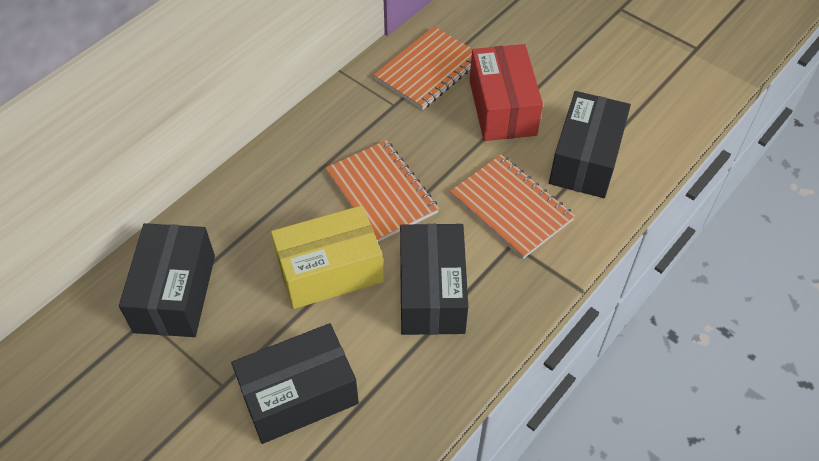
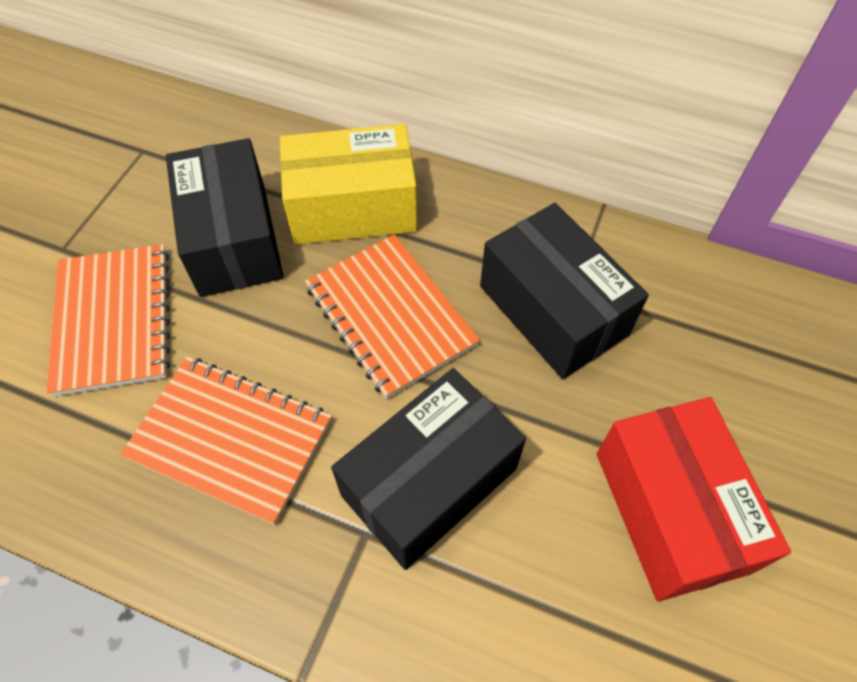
black box: [119,223,215,337] [231,323,359,444] [400,224,468,335] [549,91,631,198] = 4 -> [166,138,284,297] [331,368,526,570] [480,203,649,379] = 3

